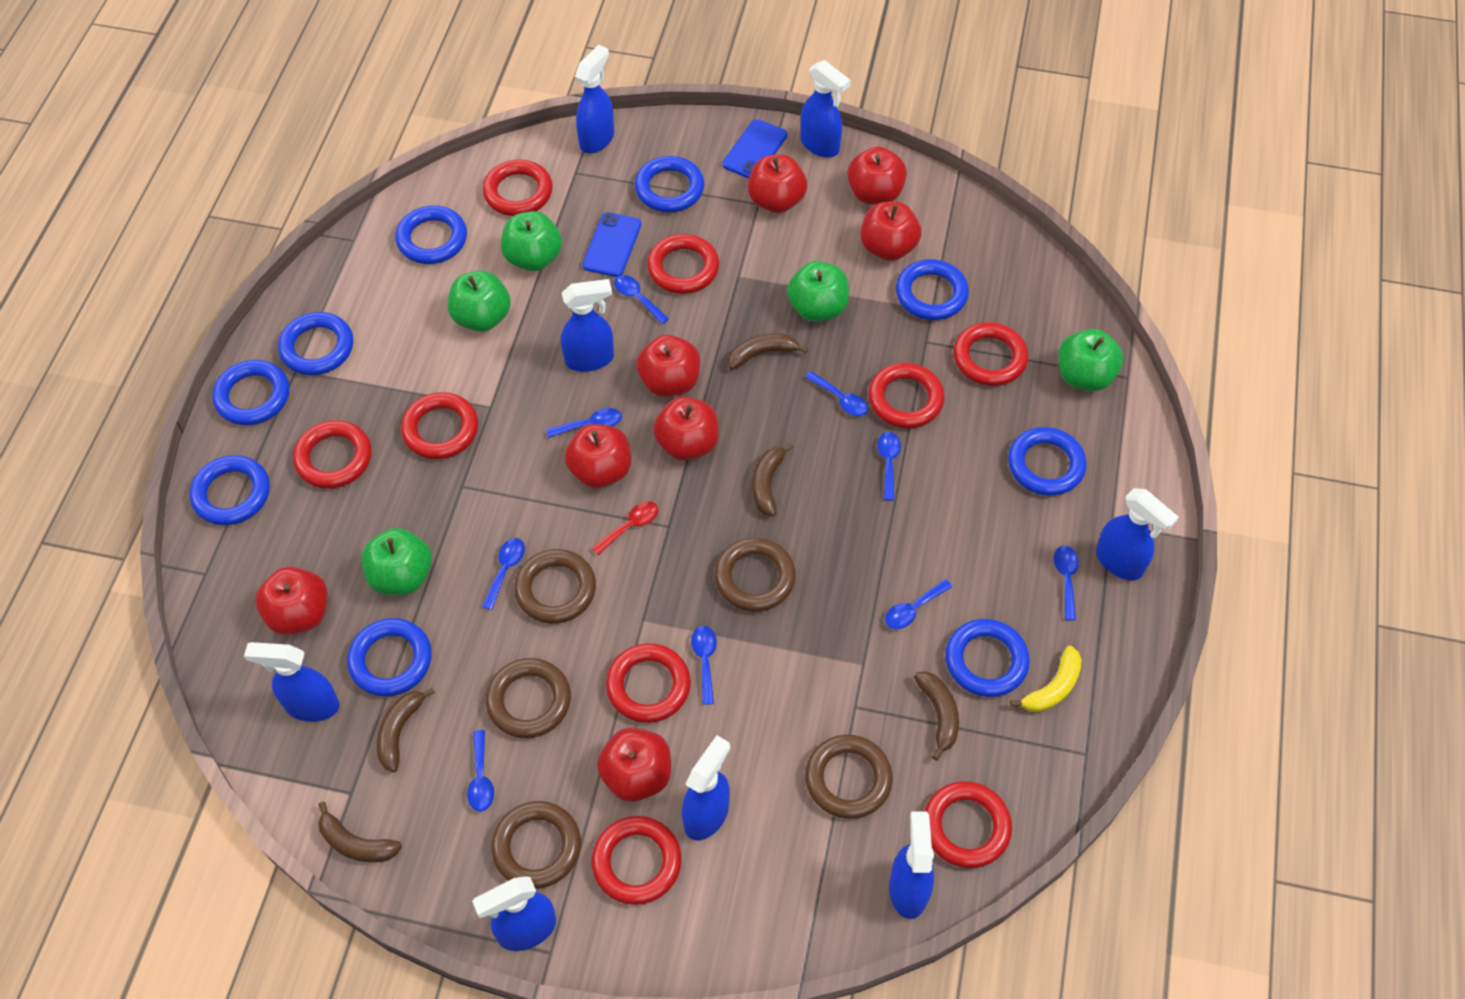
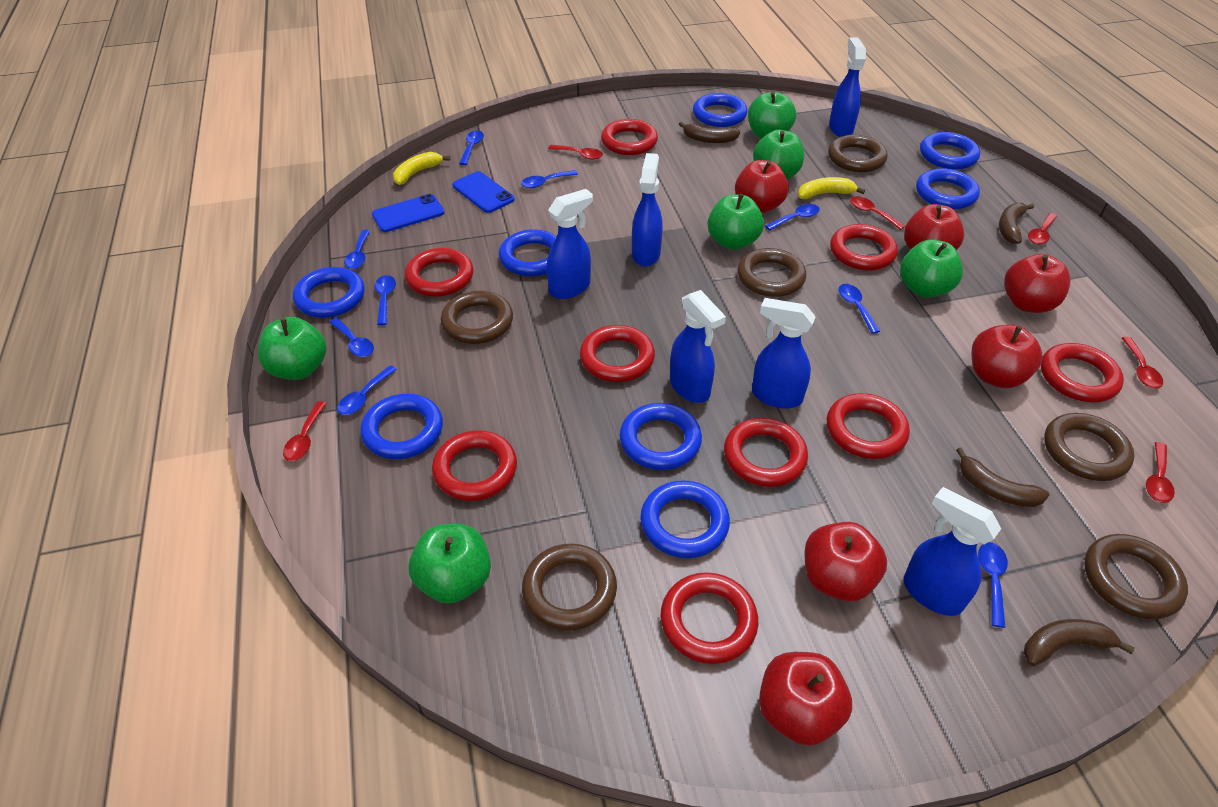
blue ring: [190,455,270,525] [212,360,289,425] [278,312,353,375] [347,618,432,697] [395,205,467,264] [635,156,704,212] [896,259,969,320] [945,619,1030,697] [1008,427,1087,496] = 9 -> [293,267,365,318] [360,393,443,459] [499,229,557,276] [620,403,702,470] [640,480,730,558] [693,93,748,127] [916,168,980,209] [920,132,980,169] = 8
blue spray bottle: [244,642,340,722] [472,876,556,951] [561,279,614,372] [575,45,614,153] [682,735,730,840] [800,60,851,158] [889,811,934,919] [1096,488,1179,580] = 8 -> [547,189,593,299] [632,153,663,267] [670,290,726,403] [752,298,816,408] [829,37,866,137] [904,487,1001,616] = 6
brown banana: [318,802,402,863] [377,687,435,772] [728,333,808,370] [752,443,794,516] [914,671,959,761] = 5 -> [679,122,740,143] [956,447,1050,507] [999,203,1034,244] [1024,619,1135,666] = 4
brown ring: [486,658,571,738] [491,801,581,889] [514,549,596,624] [714,538,796,612] [805,735,893,819] = 5 -> [441,291,513,344] [522,543,617,631] [737,248,806,297] [828,135,887,172] [1044,413,1134,481] [1084,534,1188,619] = 6
green apple: [361,528,432,595] [448,271,511,332] [501,211,562,271] [787,261,849,322] [1058,329,1123,391] = 5 -> [258,317,327,380] [409,524,491,604] [708,194,764,250] [748,92,796,139] [753,130,804,179] [900,239,963,298] = 6
red apple: [255,566,327,635] [565,424,631,488] [597,727,671,802] [636,335,700,397] [653,397,719,461] [748,154,807,213] [847,146,907,205] [860,201,921,261] = 8 -> [735,160,789,213] [759,652,852,746] [804,522,887,601] [904,204,964,250] [971,325,1042,388] [1004,254,1070,313] = 6
red spoon: [592,501,658,555] = 1 -> [283,401,327,461] [548,145,603,160] [850,196,905,230] [1028,213,1057,245] [1122,337,1163,389] [1146,442,1175,503] = 6
yellow banana: [1010,646,1082,712] = 1 -> [393,152,450,185] [798,177,865,199] = 2

